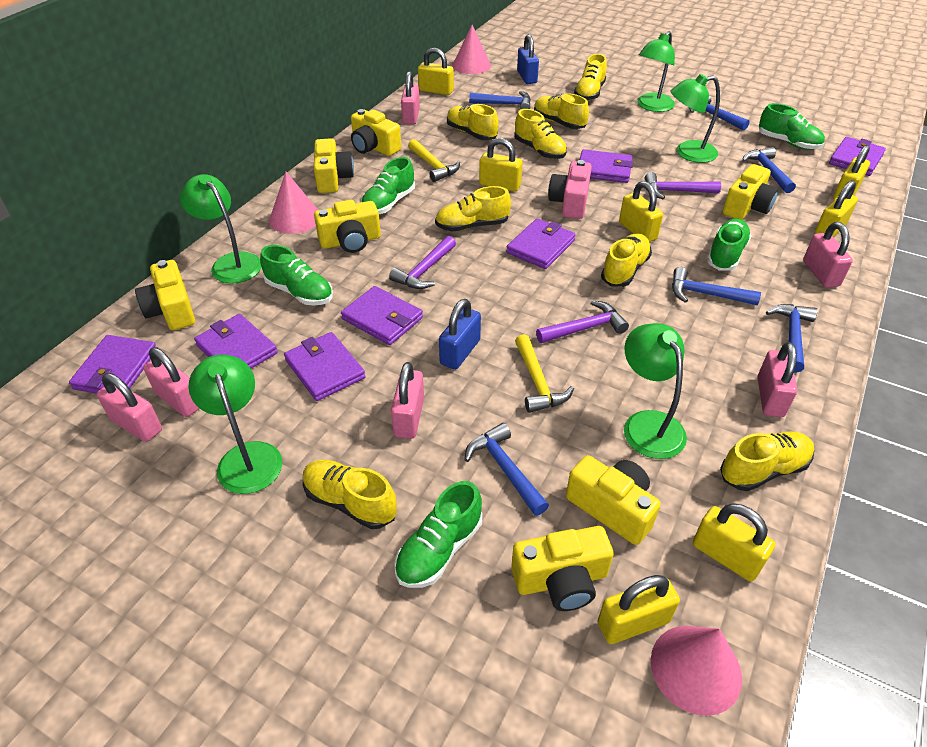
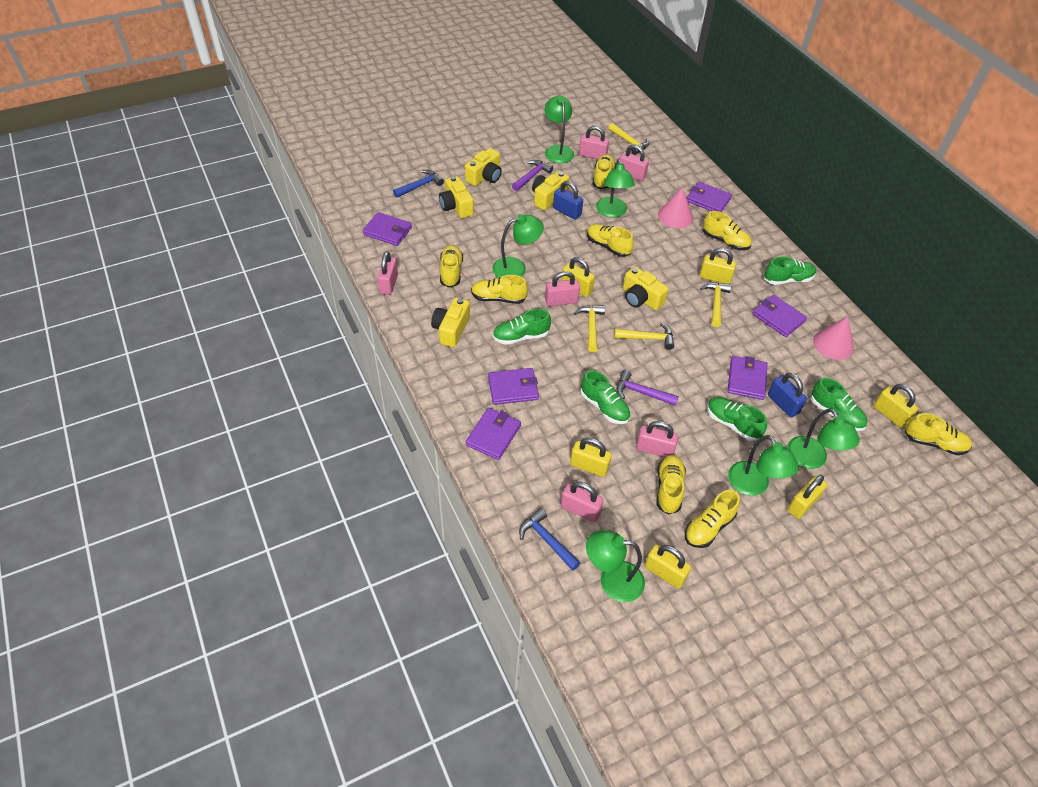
blue hammer: [465,423,549,516] [469,91,531,109] [672,267,761,305] [689,95,750,131] [742,147,796,193] [766,304,818,373] = 6 -> [393,170,444,198] [519,508,580,571] = 2
green lamp: [180,174,261,284] [188,355,283,494] [624,323,687,459] [637,31,675,112] [671,74,720,163] = 5 -> [492,215,544,278] [545,96,574,163] [586,530,645,602] [596,159,635,218] [728,435,799,496] [787,408,860,469] = 6
pink camera: [548,160,592,219] = 1 -> none = 0
pink cone: [269,172,318,234] [452,25,491,74] [651,626,742,716] = 3 -> [658,187,693,228] [813,316,854,360] = 2
purple hammer: [389,236,456,289] [536,300,629,343] [645,172,721,199] = 3 -> [512,160,553,191] [616,370,679,406] = 2
purple wallet: [69,335,157,394] [194,314,278,368] [284,332,366,401] [341,286,423,345] [506,218,576,269] [580,149,633,183] [829,137,886,176] = 7 -> [363,212,412,246] [466,408,521,460] [488,368,539,405] [687,182,732,212] [727,356,768,400] [752,295,807,337] = 6
yellow camera: [135,260,195,330] [314,138,354,193] [314,200,381,253] [351,109,401,156] [511,526,614,611] [566,455,661,545] [723,164,779,220] = 7 -> [431,297,470,347] [439,176,474,218] [465,148,502,186] [532,171,569,211] [623,267,669,310] = 5
yellow hammer: [408,139,460,182] [515,334,574,413] = 2 -> [574,305,605,353] [608,123,649,155] [614,322,674,350] [700,282,731,327] = 4
yellow padlock: [418,48,454,95] [479,138,523,192] [598,575,680,644] [619,181,663,242] [693,503,775,581] [814,180,858,237] [833,145,870,200] = 7 -> [562,257,595,297] [570,438,612,477] [645,544,691,589] [700,248,736,284] [787,475,828,519] [873,384,918,428] = 6

